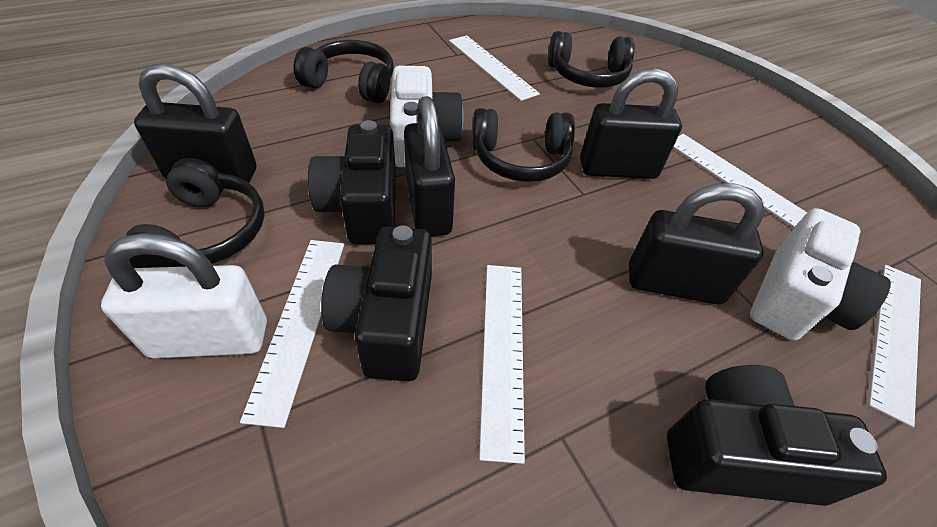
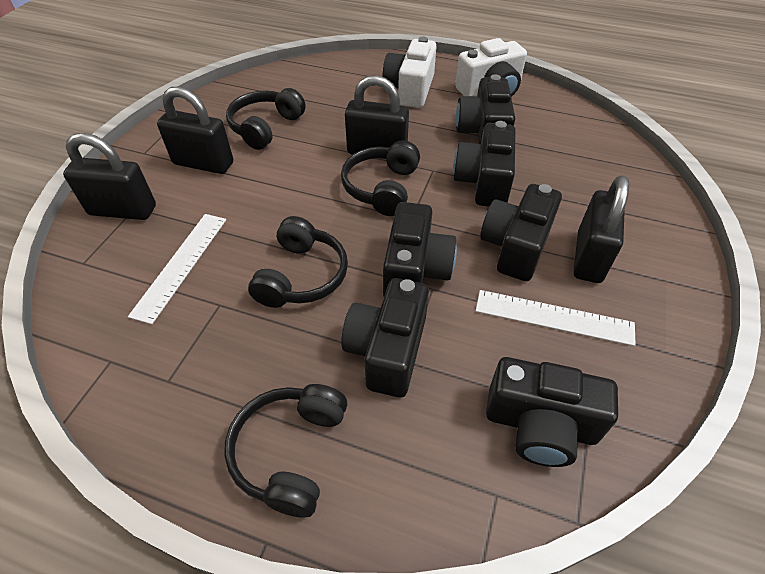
black camera: [308,120,396,244] [321,225,432,381] [667,365,887,506] = 3 -> [341,278,429,398] [383,202,457,296] [453,121,515,207] [456,75,515,144] [480,184,562,281] [486,357,618,467] = 6
white padlock: [101,233,267,359] = 1 -> none = 0
white ruler: [240,240,344,428] [449,35,540,101] [479,265,525,464] [673,134,807,228] [868,265,921,427] = 5 -> [128,214,226,324] [476,290,636,346] = 2

